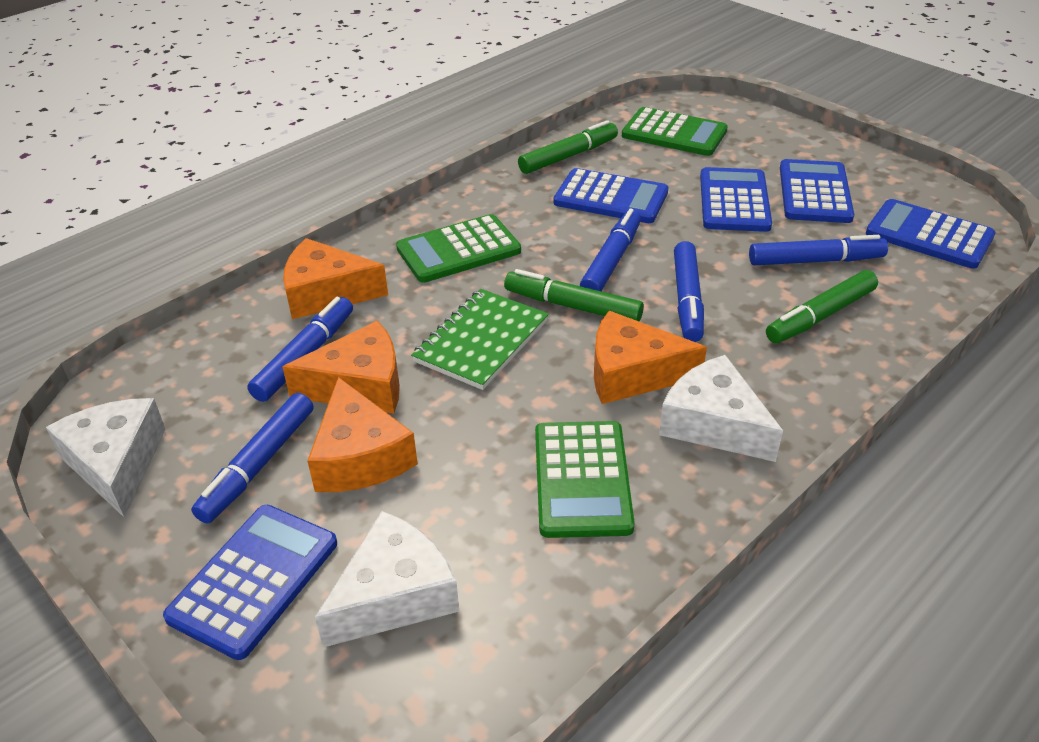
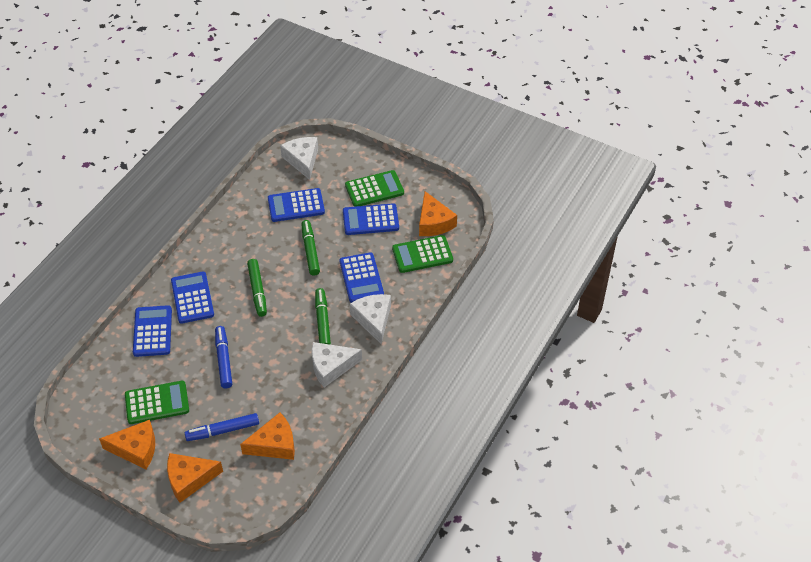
blue marker: [191,393,313,523] [247,297,353,402] [580,209,641,291] [674,241,704,342] [749,235,888,265] = 5 -> [185,413,259,441] [215,326,232,388] = 2
green notebook: [411,289,549,390] = 1 -> none = 0

